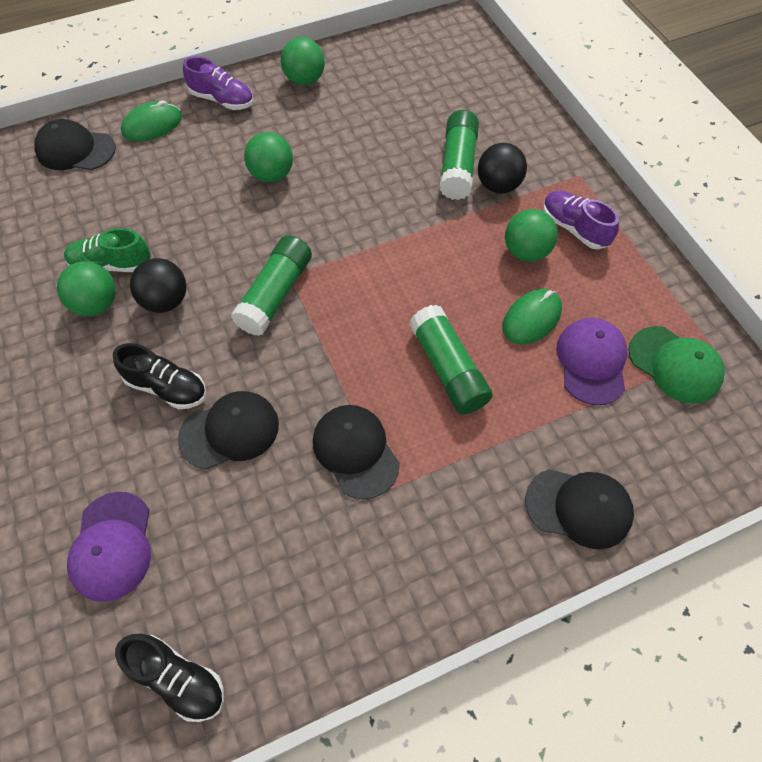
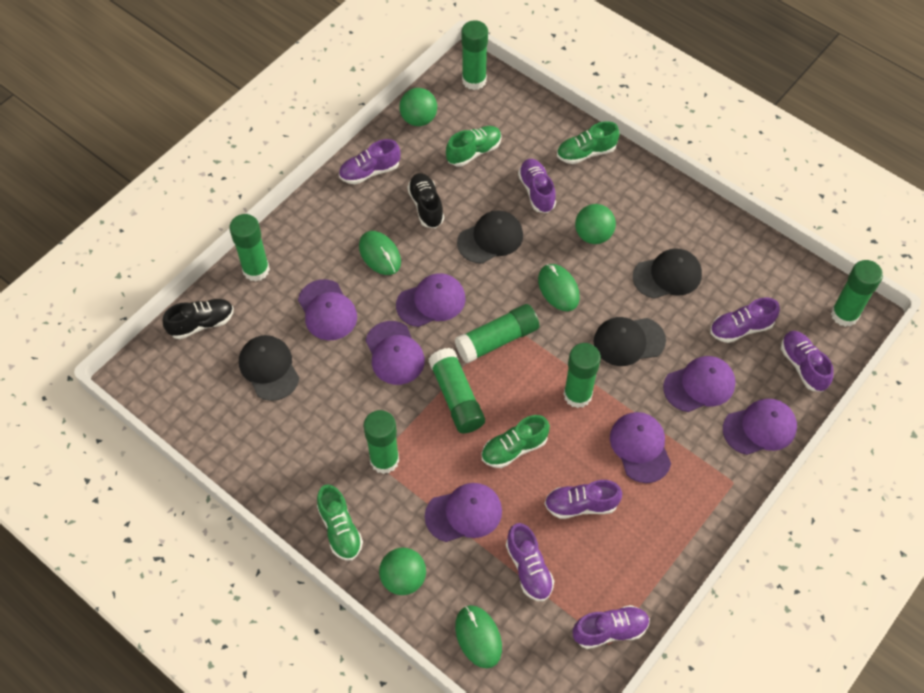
black ball: [130,258,186,313] [478,143,527,194] = 2 -> none = 0
green ball: [57,262,116,316] [244,132,293,182] [281,37,325,85] [505,209,558,262] = 4 -> [379,548,426,595] [399,88,437,126] [575,204,616,244] = 3
green cap: [628,326,724,403] = 1 -> none = 0
green glue stick: [231,235,312,336] [409,305,493,414] [440,110,479,200] = 3 -> [229,214,270,282] [363,410,399,474] [428,348,485,433] [455,304,540,364] [462,20,488,90] [563,343,601,408] [831,260,883,327] = 7
green mouse: [121,101,182,141] [503,289,562,344] = 2 -> [359,231,401,275] [455,605,502,668] [538,264,580,311] = 3
green shoe: [64,228,151,272] = 1 -> [317,484,363,561] [446,126,502,166] [481,415,550,468] [557,121,620,164] = 4
purple cap: [67,492,151,602] [556,318,627,405] = 2 -> [298,279,357,340] [365,321,425,385] [396,273,465,327] [425,483,502,542] [610,412,671,483] [663,356,736,412] [723,399,797,455] = 7
purple shoe: [183,56,254,110] [543,191,619,250] = 2 -> [339,139,400,184] [506,523,554,601] [518,159,556,213] [545,480,622,519] [573,605,650,649] [710,298,780,343] [781,331,833,391] = 7

